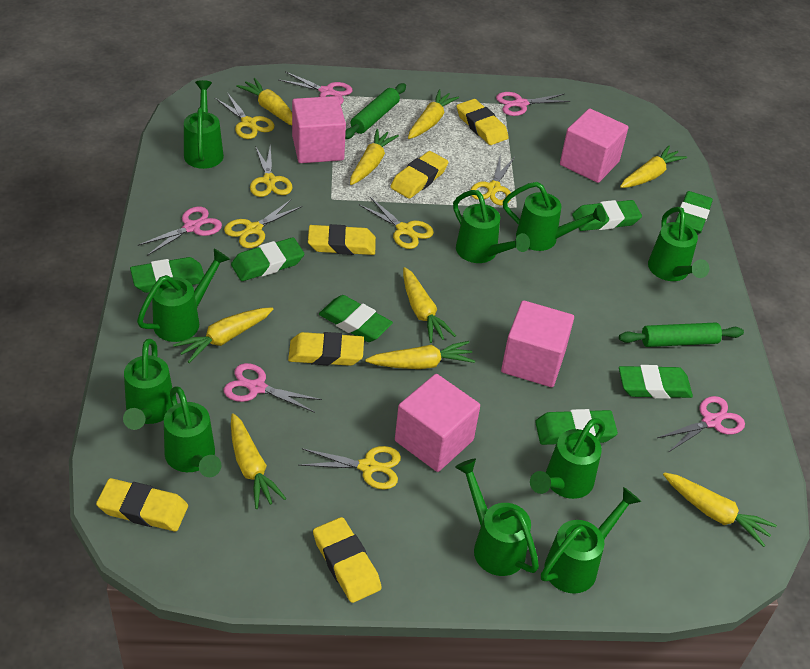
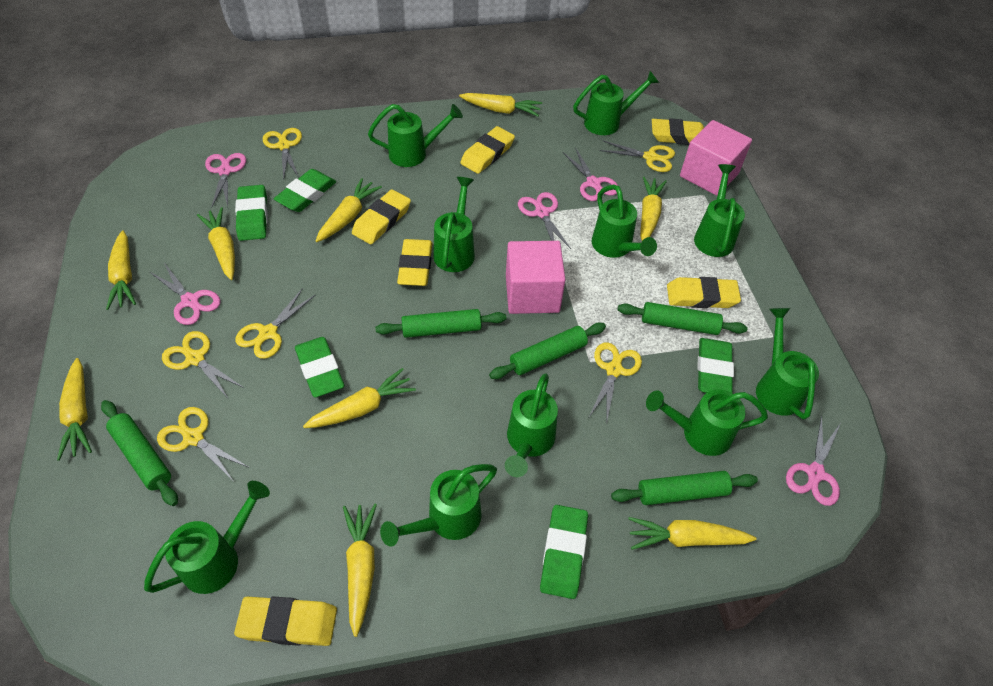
green eraser: [130,257,204,293] [231,237,304,281] [319,295,393,342] [535,409,618,445] [572,200,642,231] [619,365,693,399] [675,191,713,234] = 7 -> [235,185,268,241] [274,169,336,212] [295,337,344,398] [540,505,588,599] [697,338,734,393] = 5
green rolling pin: [345,83,406,139] [619,323,744,347] = 2 -> [101,400,178,506] [375,309,507,338] [489,322,606,379] [611,471,758,505] [618,302,748,335] = 5
pink cube: [292,96,346,163] [395,374,480,472] [501,300,574,387] [560,108,629,183] = 4 -> [506,241,565,314] [680,120,752,196] = 2

